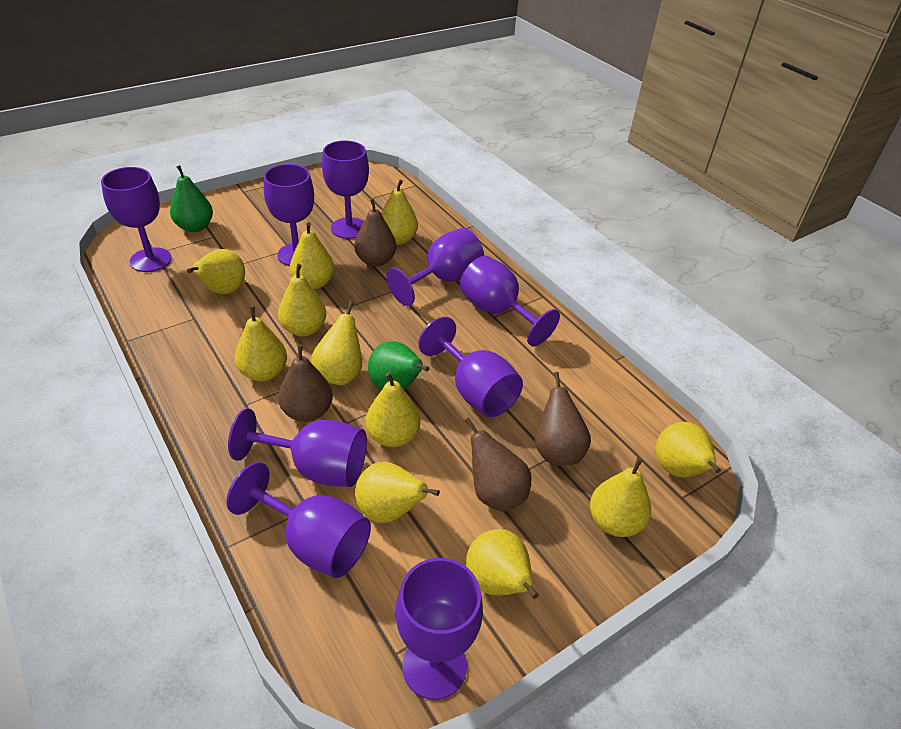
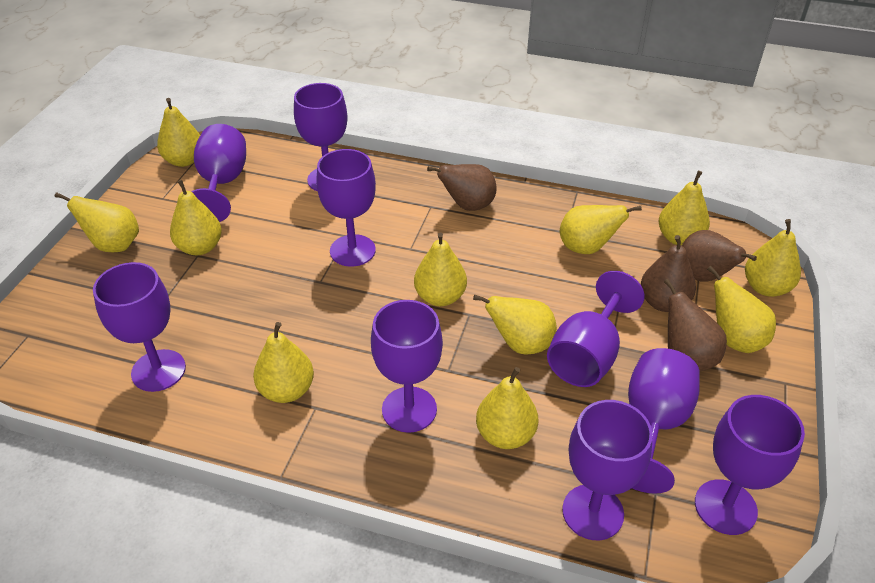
green pear: [170,165,213,232] [368,341,430,390] = 2 -> none = 0

